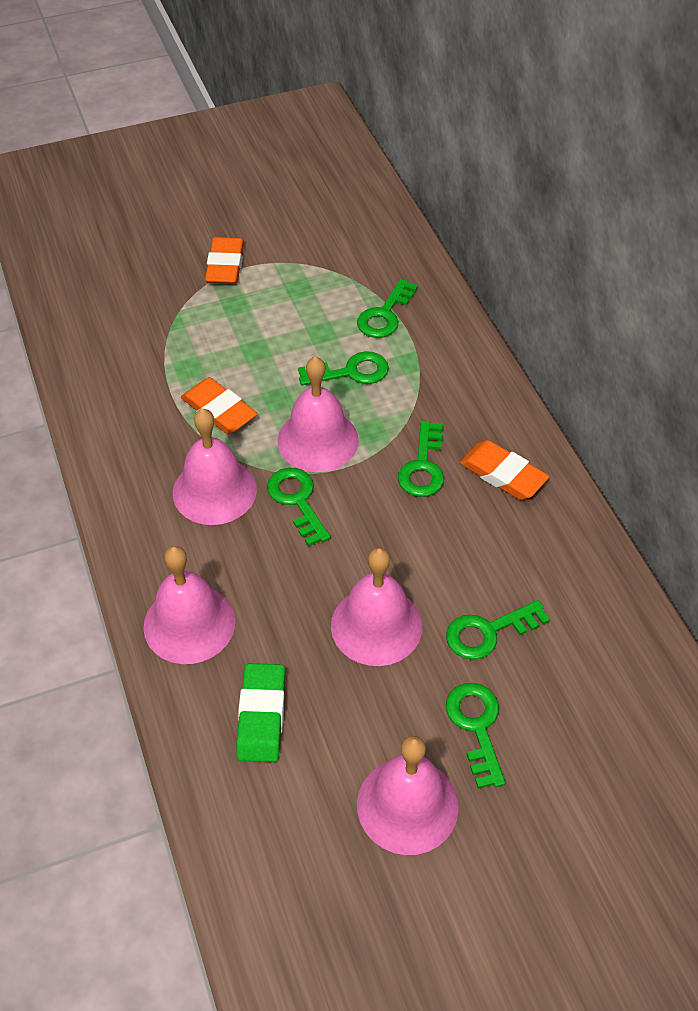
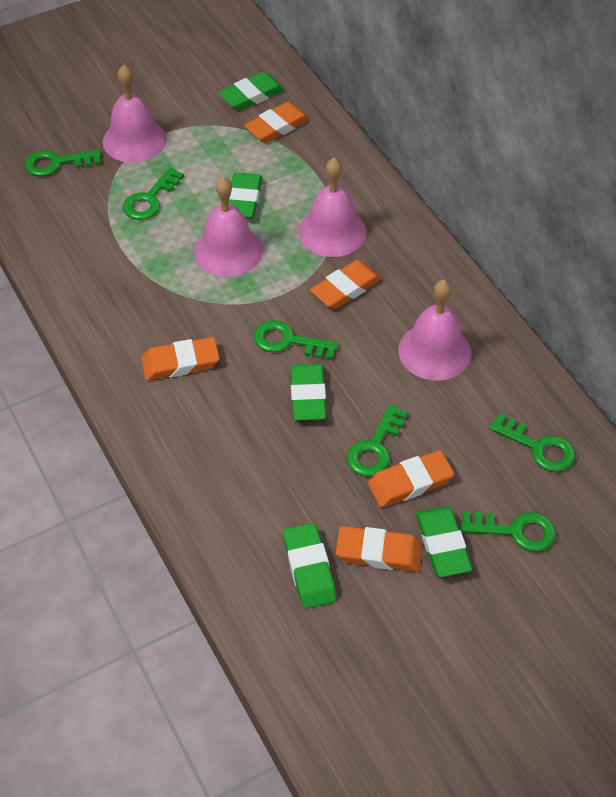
green eraser: [236,663,285,762] = 1 -> [218,72,285,111] [229,173,262,219] [283,523,337,609] [291,364,327,421] [416,506,472,577] = 5
orange eraser: [181,377,258,434] [205,237,244,284] [460,440,550,500] = 3 -> [141,337,220,380] [244,102,310,143] [310,260,382,309] [336,526,422,572] [368,450,454,507] = 5
pink bell: [144,546,235,664] [173,408,257,525] [277,356,359,472] [331,548,422,666] [357,736,459,855] = 5 -> [103,65,167,163] [194,177,263,277] [299,158,367,257] [398,280,471,381] = 4

